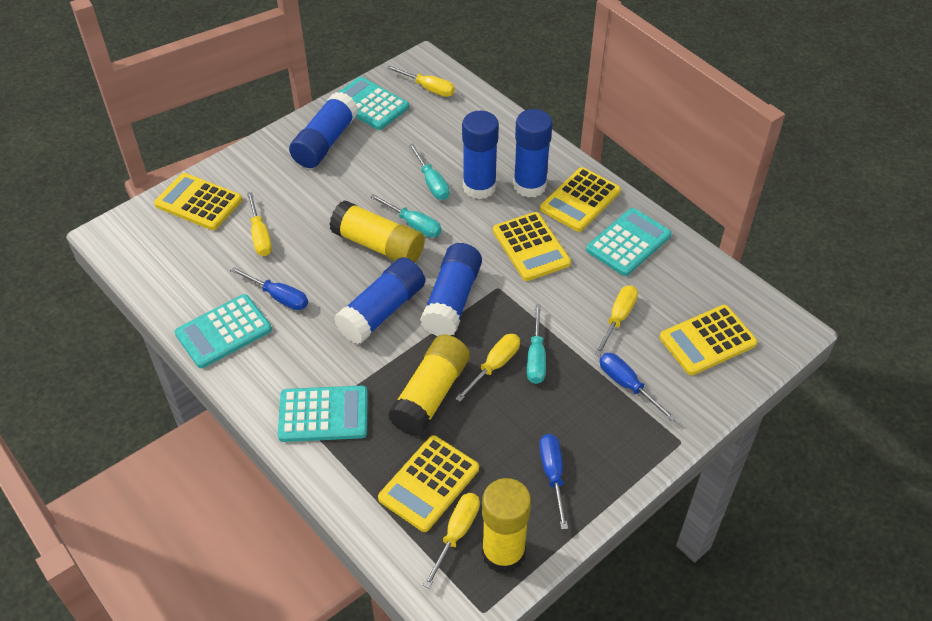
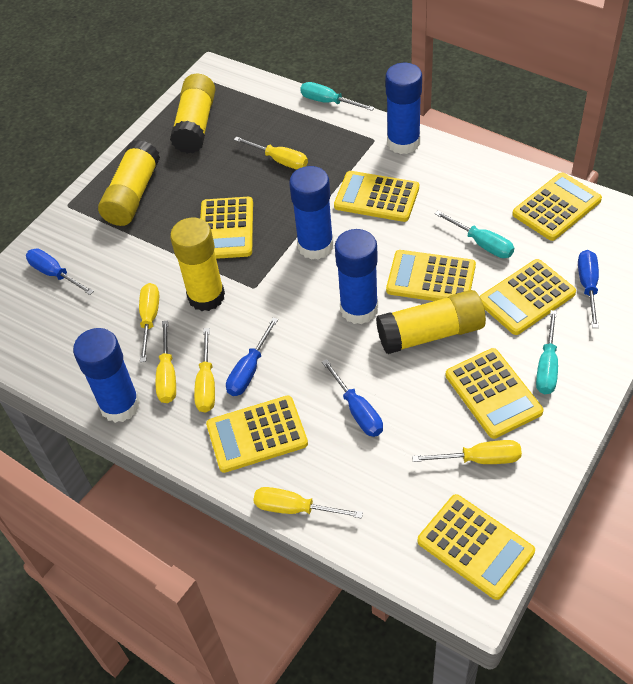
blue glue stick: [289,92,358,168] [334,257,425,344] [420,243,482,336] [462,111,499,199] [513,109,553,198] = 5 -> [73,328,140,423] [289,166,334,260] [335,229,378,324] [385,63,422,154] = 4
blue screwdriver: [230,267,308,310] [539,434,568,530] [600,353,676,421] = 3 -> [26,248,94,295] [226,317,278,396] [322,359,383,437] [578,250,599,328] = 4
turquoise calculator: [175,294,272,368] [278,386,368,442] [338,77,409,130] [586,208,671,276] = 4 -> none = 0
yellow calculator: [154,173,242,230] [378,435,479,532] [493,212,571,281] [540,167,621,232] [659,305,757,375] = 5 -> [200,197,253,259] [206,396,308,473] [334,171,419,222] [386,250,476,301] [418,494,535,600] [446,348,543,439] [480,259,576,335] [512,172,602,241] = 8
yellow glue stick: [329,200,425,262] [388,335,470,436] [482,478,531,574] = 3 -> [98,140,160,226] [170,74,215,154] [170,218,225,311] [376,290,486,354] = 4
yellow screwdriver: [247,192,272,256] [387,65,455,97] [423,493,480,588] [455,334,520,402] [595,285,638,356] = 5 -> [139,283,159,362] [156,320,176,403] [194,328,215,412] [234,136,308,169] [253,487,363,519] [412,440,522,464] = 6

